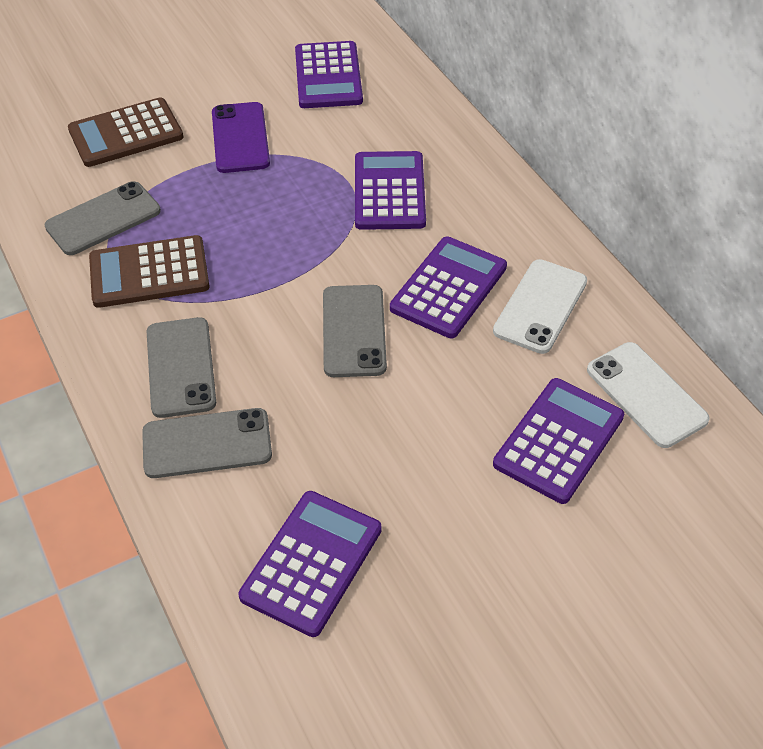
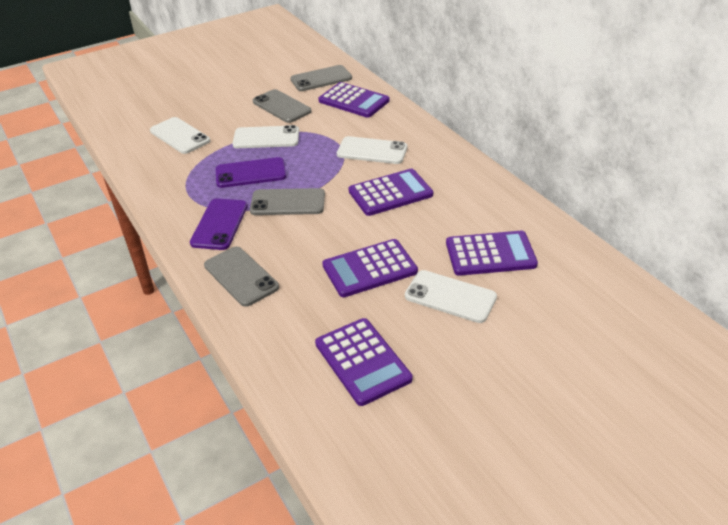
brown calculator: [68,98,183,167] [89,235,210,308] = 2 -> none = 0
purple phone: [212,102,270,173] = 1 -> [190,198,248,250] [215,157,287,188] = 2
white phone: [493,259,587,354] [587,342,710,448] = 2 -> [150,117,210,154] [233,125,299,148] [337,136,407,164] [405,270,497,323] = 4

